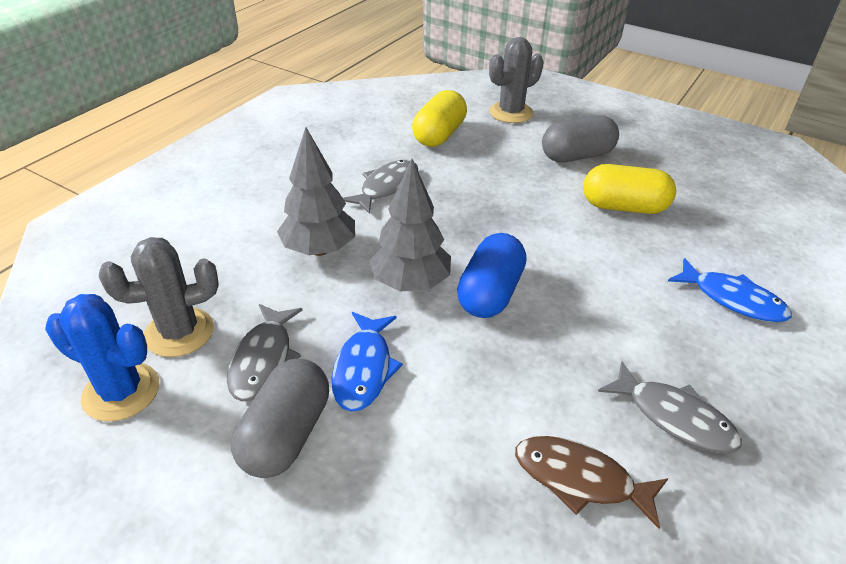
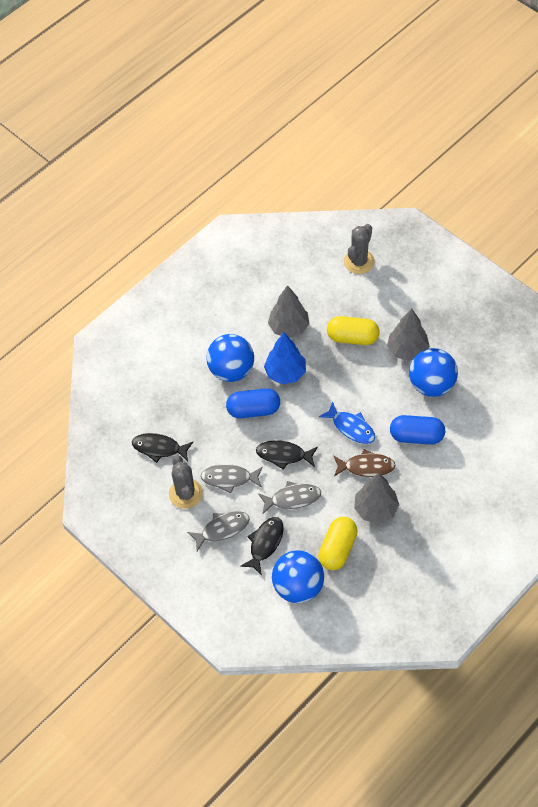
black fish: none = 0 -> [132,433,193,463] [240,517,284,575] [256,440,318,470] = 3
blue ball: none = 0 -> [206,334,254,382] [272,550,324,603] [409,348,458,397] = 3
blue cactus: [45,294,159,421] = 1 -> none = 0
blue capsule: [457,233,526,318] = 1 -> [226,388,280,418] [390,415,445,444] = 2
blue fish: [332,312,403,412] [668,258,792,322] = 2 -> [319,401,375,444] = 1
blue tree: none = 0 -> [264,332,306,384] = 1
grey capsule: [231,359,329,478] [542,115,619,162] = 2 -> none = 0
grey tree: [277,127,355,256] [369,159,451,291] = 2 -> [268,285,310,338] [354,473,399,524] [387,309,430,361] = 3

